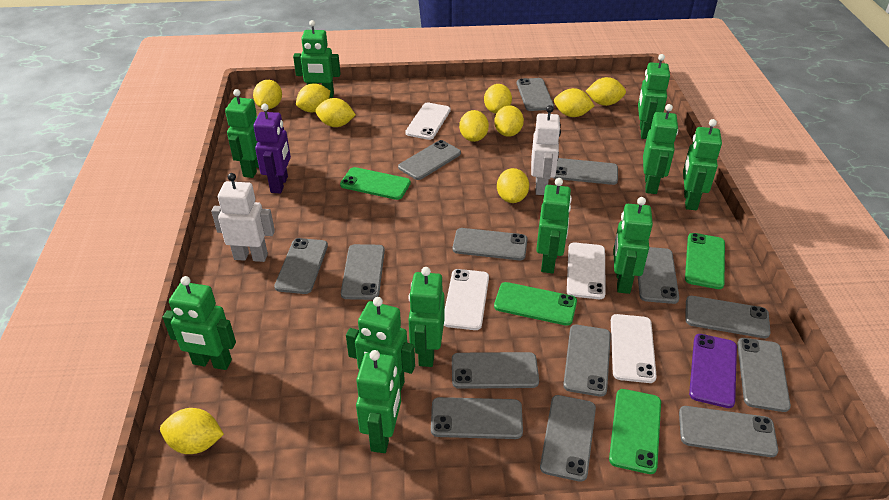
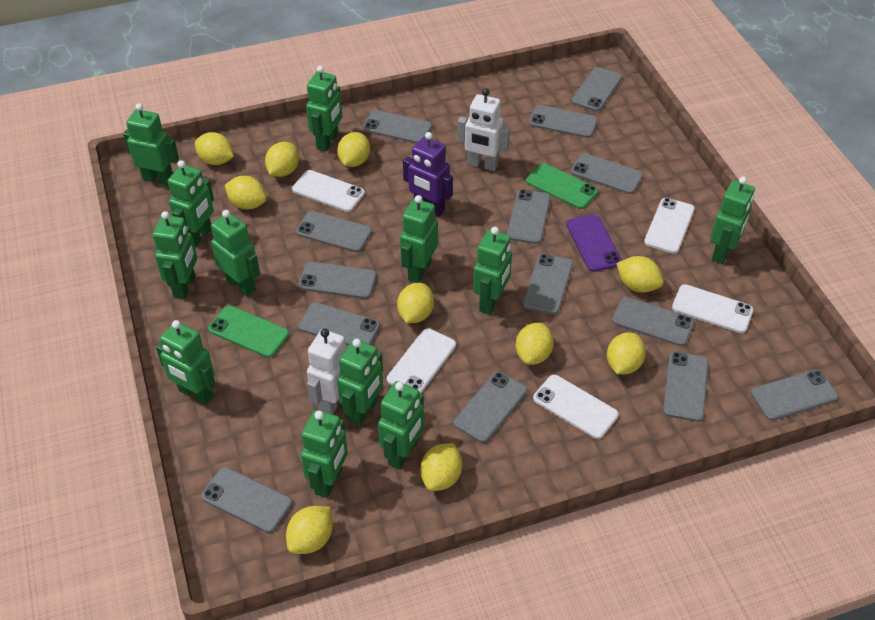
green phone: [340,167,411,200] [494,282,577,326] [609,389,661,474] [685,233,725,289] = 4 -> [208,305,289,358] [526,163,598,209] = 2
green robot: [163,276,236,370] [225,89,259,178] [293,20,341,98] [346,297,415,391] [356,350,401,453] [409,267,444,367] [536,178,572,273] [613,197,653,294] [638,54,670,139] [643,104,678,194] [683,119,722,210] = 11 -> [123,103,179,186] [153,211,197,299] [156,320,216,405] [168,160,214,248] [211,210,260,296] [301,410,348,498] [306,66,342,152] [337,339,383,427] [378,381,424,469] [400,195,438,283] [473,227,512,315] [710,177,755,264] = 12
white phone: [405,102,451,140] [444,269,489,330] [567,243,606,299] [611,314,657,383] = 4 -> [292,170,365,212] [387,328,456,393] [533,375,619,439] [644,198,695,254] [672,284,753,333] = 5

